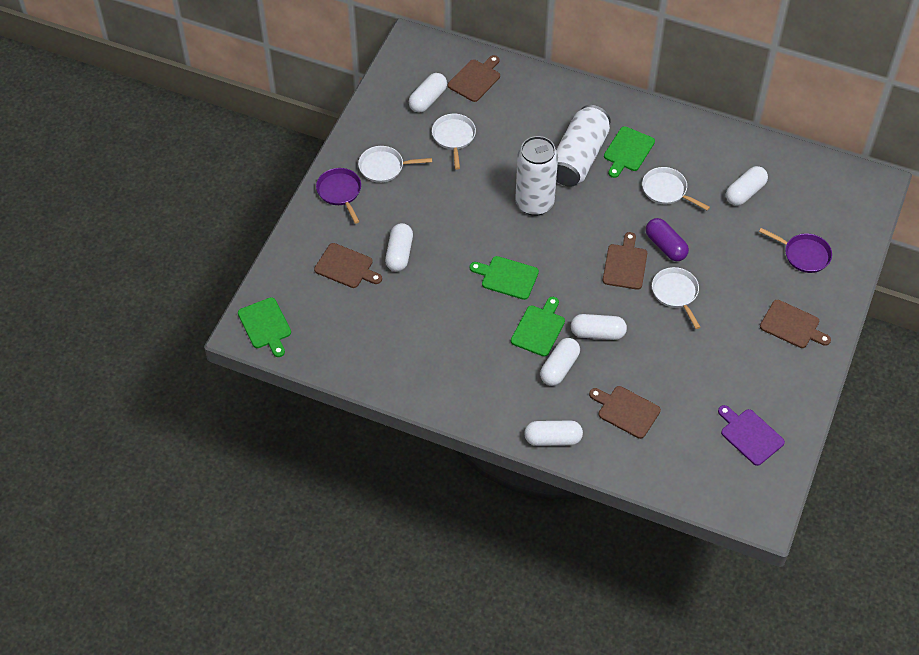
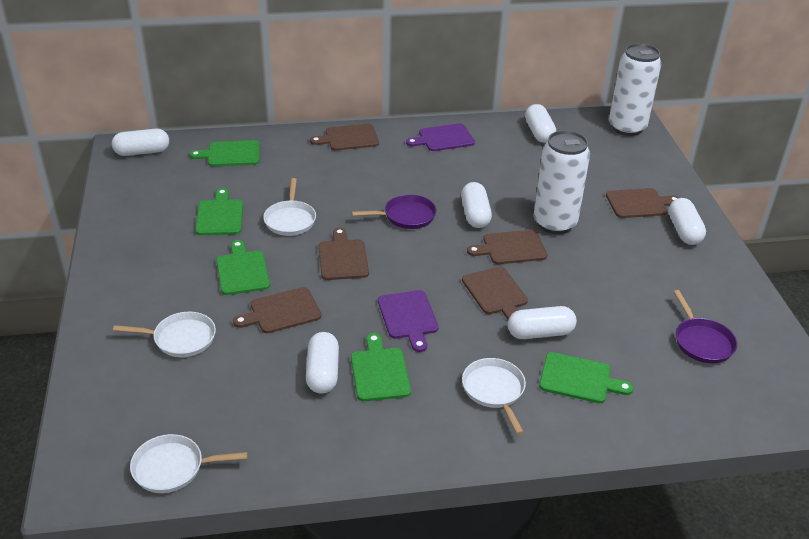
brown cutting board: [314,243,382,288] [448,55,500,102] [589,386,661,439] [603,232,647,290] [760,300,831,348] = 5 -> [233,287,322,333] [310,124,379,151] [318,228,369,280] [462,266,528,320] [467,230,547,264] [606,188,679,218] = 6
green cutting board: [238,297,291,357] [470,256,539,300] [511,297,565,357] [604,126,655,178] = 4 -> [190,140,259,166] [195,188,243,235] [216,240,270,295] [351,333,411,401] [539,352,633,403] = 5
purple capsule: [646,218,689,261] = 1 -> none = 0
purple cutting board: [718,405,785,466] = 1 -> [378,290,438,352] [406,123,475,151] = 2

